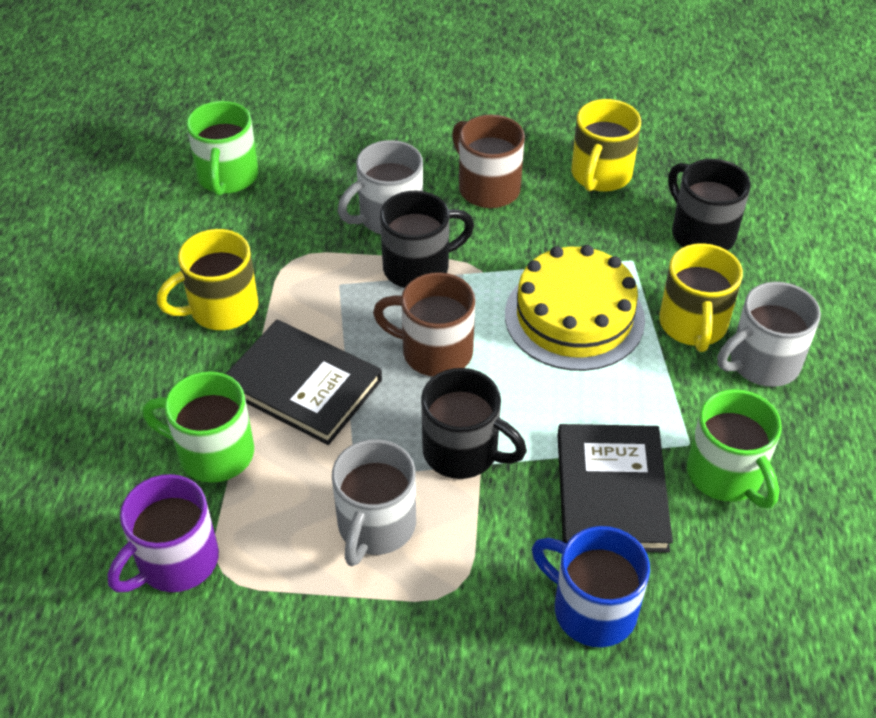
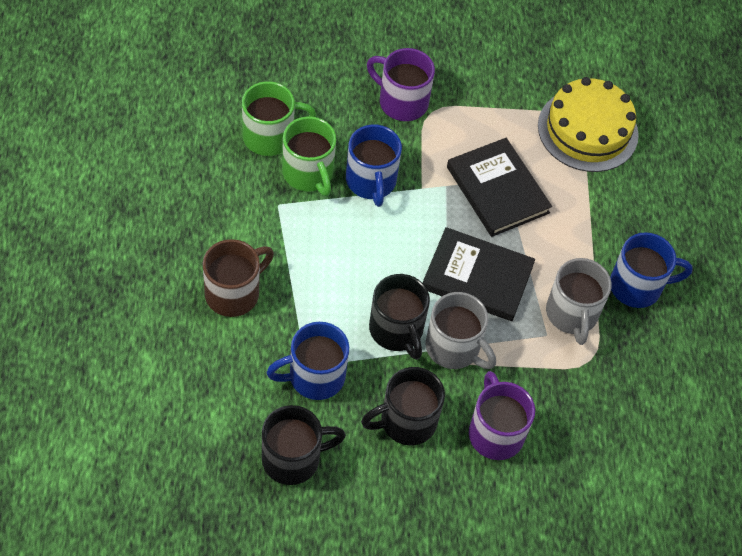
blue mug: [532,526,650,647] = 1 -> [266,322,349,400] [346,124,402,207] [610,232,693,308] = 3
brown mug: [373,272,475,377] [452,115,525,208] = 2 -> [203,239,274,317] = 1
green mug: [142,371,254,483] [186,101,258,196] [687,389,782,508] = 3 -> [242,81,316,156] [282,116,336,196] = 2
grey mug: [332,439,416,566] [338,140,423,234] [717,282,821,387] = 3 -> [426,292,496,369] [546,258,612,345] = 2
purple mug: [108,474,219,592] = 1 -> [367,48,435,121] [469,371,535,460] = 2
yellow mug: [157,229,258,330] [572,99,641,192] [659,243,743,352] = 3 -> none = 0

